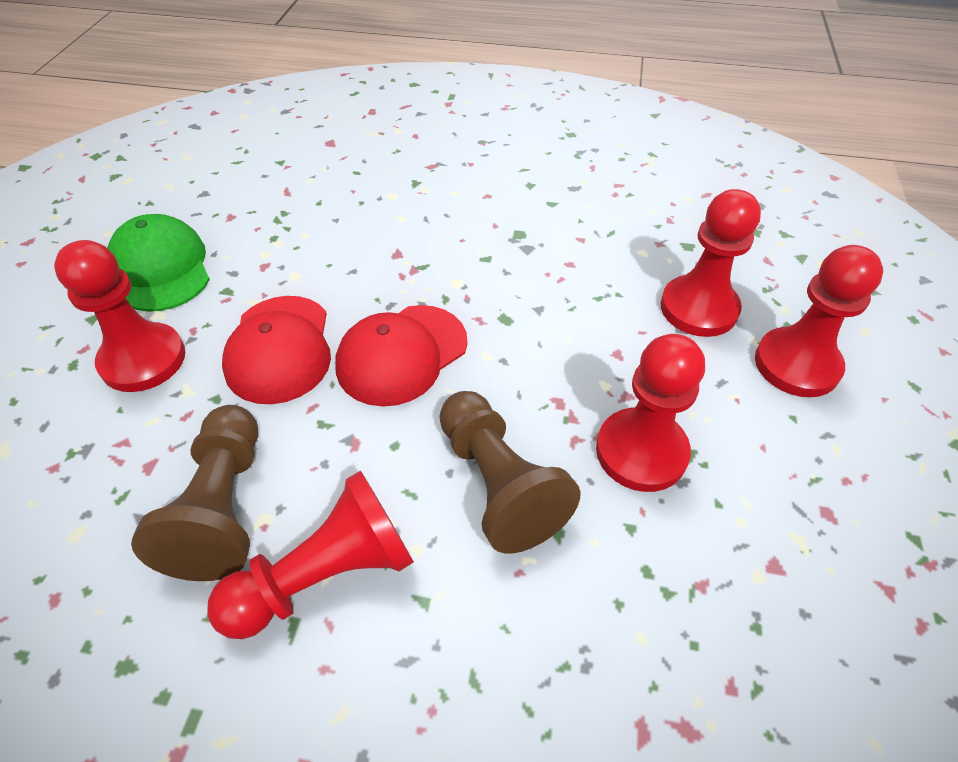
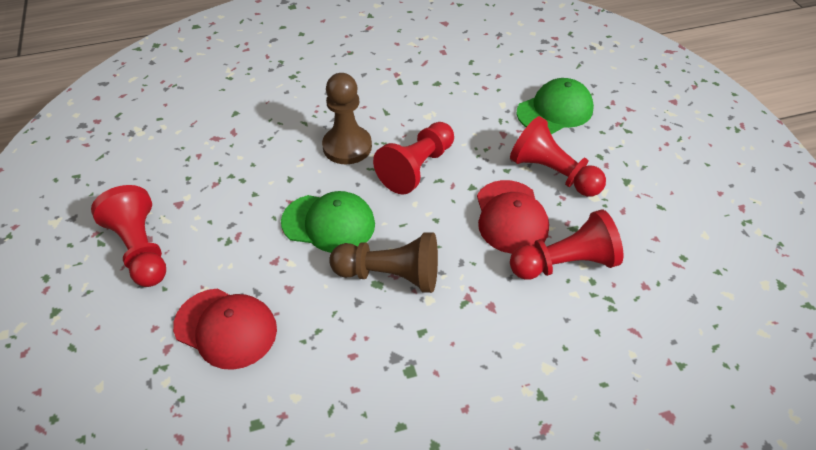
green cap: [107,214,210,312] = 1 -> [281,191,375,253] [517,78,594,134] = 2
red pawn: [54,240,185,392] [207,470,414,639] [596,334,705,492] [661,189,761,337] [755,245,883,397] = 5 -> [91,185,166,287] [373,122,454,195] [510,116,606,197] [510,209,623,280] = 4

